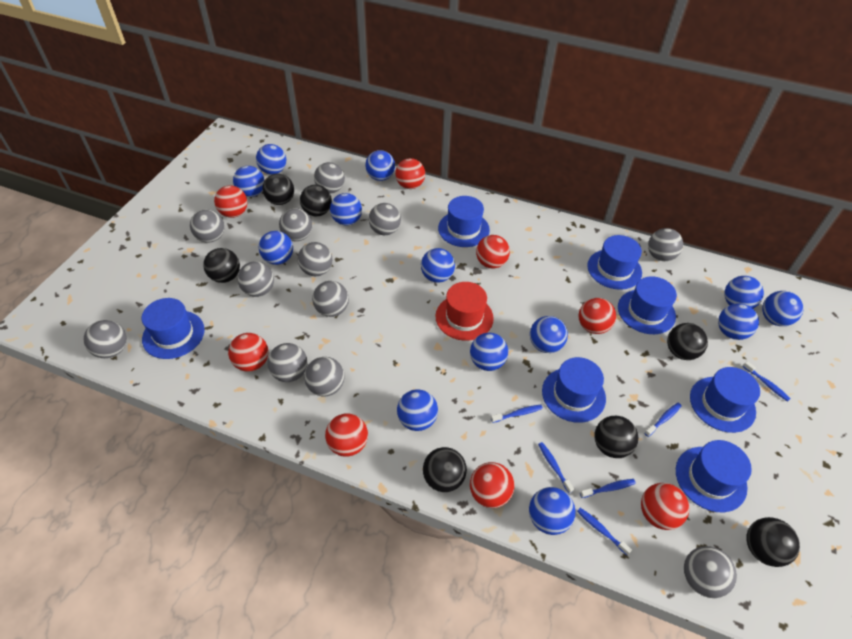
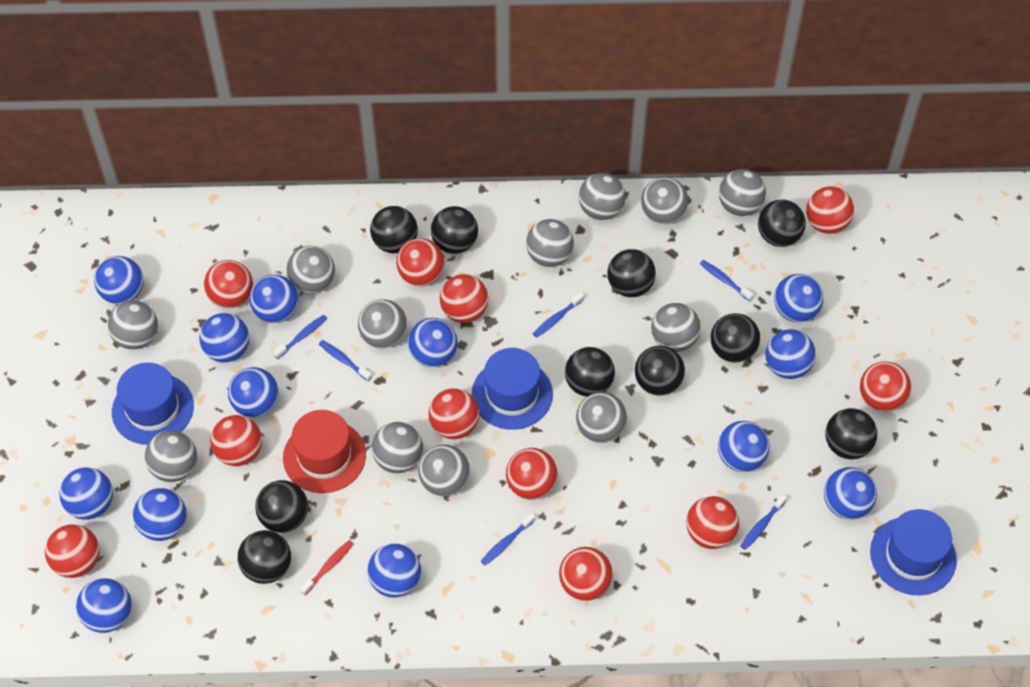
black ball: [203,248,240,283] [262,173,294,205] [300,184,332,216] [423,447,467,492] [594,416,638,458] [667,323,708,360] [746,517,800,567] = 7 -> [238,530,291,584] [255,480,308,533] [370,206,418,253] [431,206,478,254] [565,347,615,397] [607,249,656,297] [635,346,685,395] [711,313,760,363] [758,199,806,247] [825,408,877,459] = 10
blue hat: [142,298,204,359] [438,196,490,247] [542,357,606,423] [587,235,642,290] [618,276,677,334] [676,440,752,512] [690,367,760,433] = 7 -> [112,363,194,445] [472,348,553,430] [870,509,957,595] = 3
red ball: [214,185,247,218] [228,333,268,372] [325,413,368,457] [395,158,425,189] [470,462,515,508] [476,235,510,269] [579,298,616,334] [641,483,689,530] = 8 -> [45,524,100,578] [204,260,253,308] [210,415,262,466] [396,238,445,286] [428,388,479,439] [440,274,488,323] [506,448,558,500] [559,547,613,601] [686,496,739,549] [806,186,854,234] [860,361,911,412] = 11
red toothbrush: none = 0 -> [300,540,354,595] = 1

